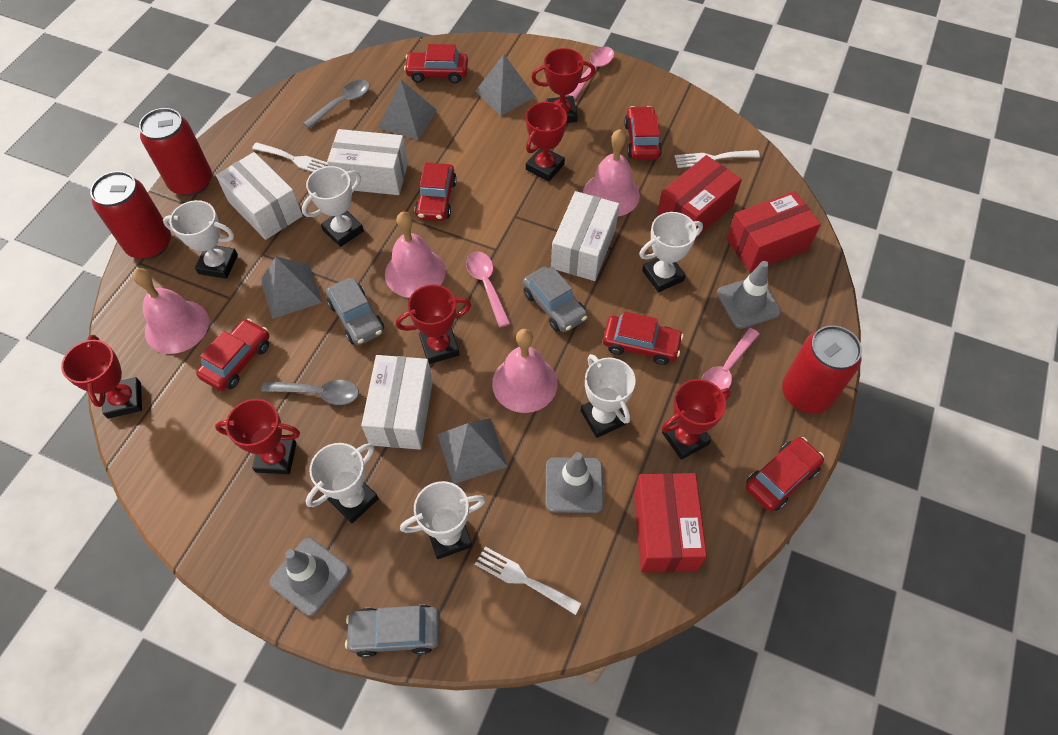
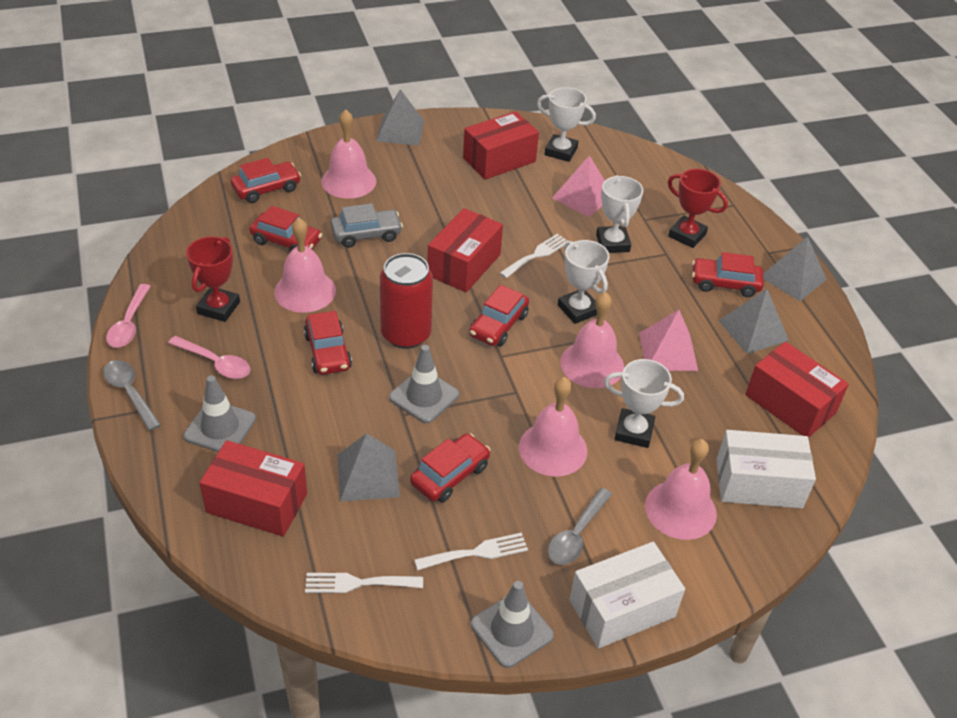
grey car: [326,278,384,345] [345,605,440,658] [523,266,587,332] = 3 -> [331,203,403,248] = 1
pink bell: [133,268,209,354] [385,212,446,298] [492,329,558,413] [583,129,640,216] = 4 -> [274,218,336,313] [321,110,376,199] [519,377,588,476] [560,292,624,388] [645,439,717,540] = 5
pink pyramid: none = 0 -> [552,155,605,217] [639,310,698,371] = 2
pink spoon: [466,251,510,327] [568,46,614,99] [701,328,760,390] = 3 -> [106,284,151,348] [168,336,250,379] = 2
red box: [634,473,707,573] [656,155,742,238] [726,191,821,272] = 3 -> [199,440,307,537] [427,208,503,292] [463,111,539,180] [745,342,849,438] = 4
red can: [90,171,171,259] [139,108,212,196] [782,325,862,413] = 3 -> [380,253,433,349] = 1
red trophy: [61,335,142,418] [215,399,300,474] [396,285,471,364] [526,102,567,182] [531,48,595,123] [661,379,731,460] = 6 -> [186,237,240,322] [668,169,728,248] = 2
white box: [216,152,303,240] [327,129,408,195] [361,355,433,450] [551,191,619,281] = 4 -> [569,542,685,649] [716,430,816,508] = 2
white trophy: [163,200,238,279] [302,166,364,247] [306,443,379,523] [400,481,486,559] [581,354,636,438] [639,212,703,292] = 6 -> [537,87,596,162] [558,240,609,324] [596,175,643,253] [604,359,684,448] = 4

